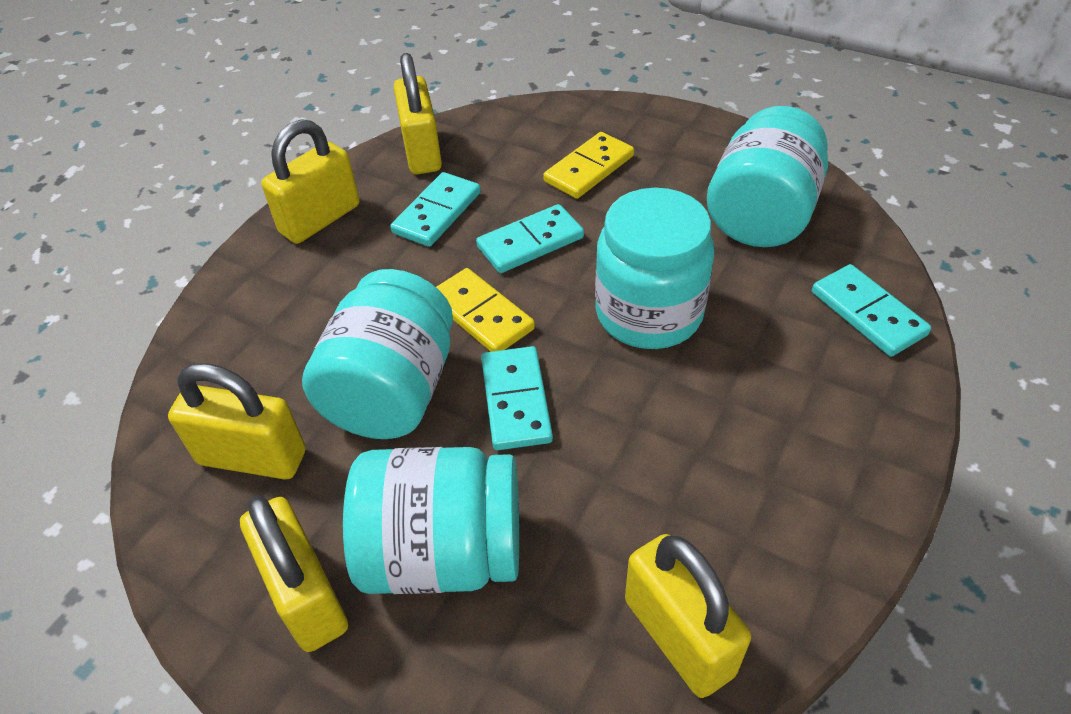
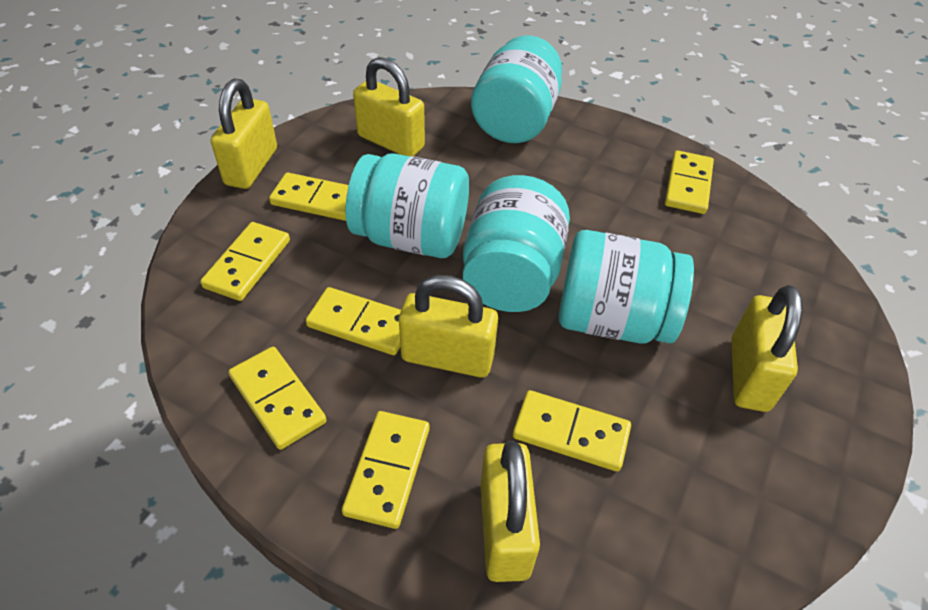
turquoise domino: [390,172,481,247] [476,204,584,273] [481,346,553,450] [812,264,931,357] = 4 -> none = 0
yellow domino: [436,268,535,352] [543,132,634,199] = 2 -> [200,222,290,301] [228,347,326,450] [269,172,348,221] [306,287,401,355] [342,411,429,529] [513,390,631,472] [665,150,714,214] = 7

